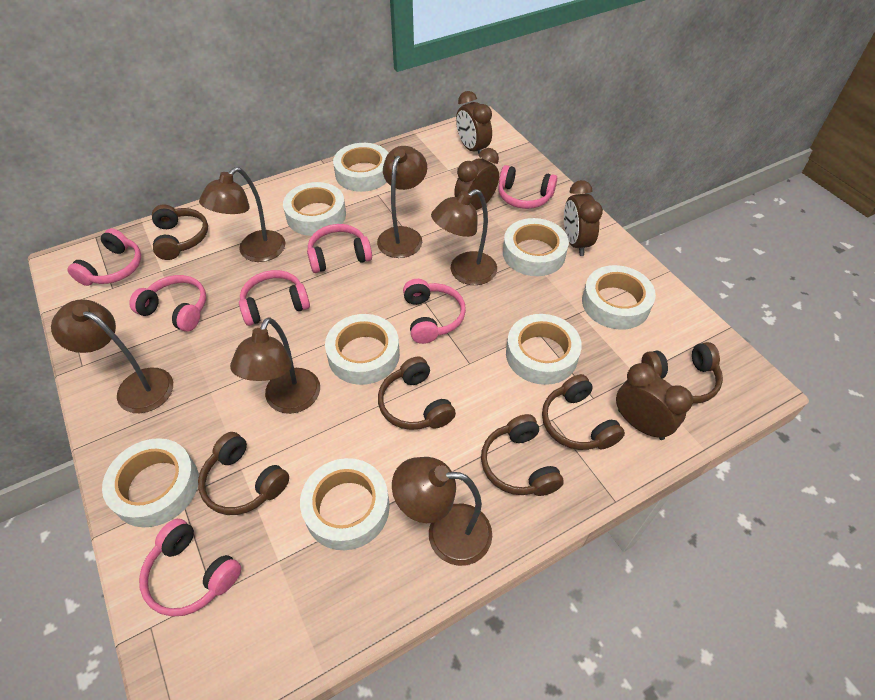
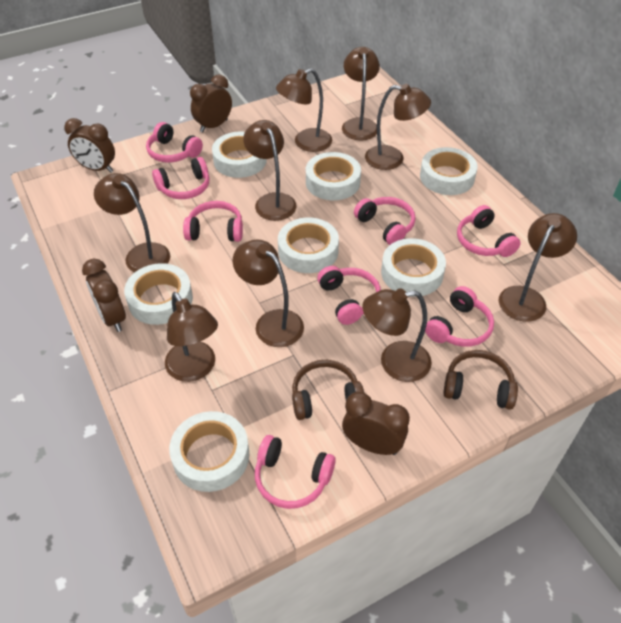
brown headphones: [152,204,208,260] [198,432,289,515] [378,357,456,430] [481,414,564,496] [542,374,625,450] [642,342,723,404] = 6 -> [292,360,364,420] [444,350,518,410] = 2
brown lamp: [51,299,173,413] [199,167,285,262] [230,317,320,414] [377,146,427,258] [392,457,492,566] [431,189,497,285] = 6 -> [94,173,170,272] [165,292,218,382] [233,240,304,347] [243,120,296,221] [276,68,332,152] [342,47,380,140] [362,288,432,382] [365,84,431,170] [499,213,577,322] = 9
pink headphones: [67,228,141,286] [129,275,206,332] [139,519,241,617] [239,270,310,326] [307,224,372,273] [403,279,466,344] [498,165,557,209] = 7 -> [146,122,203,163] [152,157,210,199] [183,201,243,242] [255,435,336,509] [317,266,381,325] [354,197,415,245] [425,286,494,347] [457,205,521,257] = 8
white tape: [102,438,199,527] [283,182,346,236] [300,458,390,550] [325,314,400,385] [333,143,388,192] [503,218,569,276] [506,314,582,385] [582,265,656,330] = 8 -> [124,263,193,325] [169,411,250,492] [212,132,267,178] [278,218,339,273] [306,152,361,200] [381,238,446,297] [420,147,478,195] = 7

